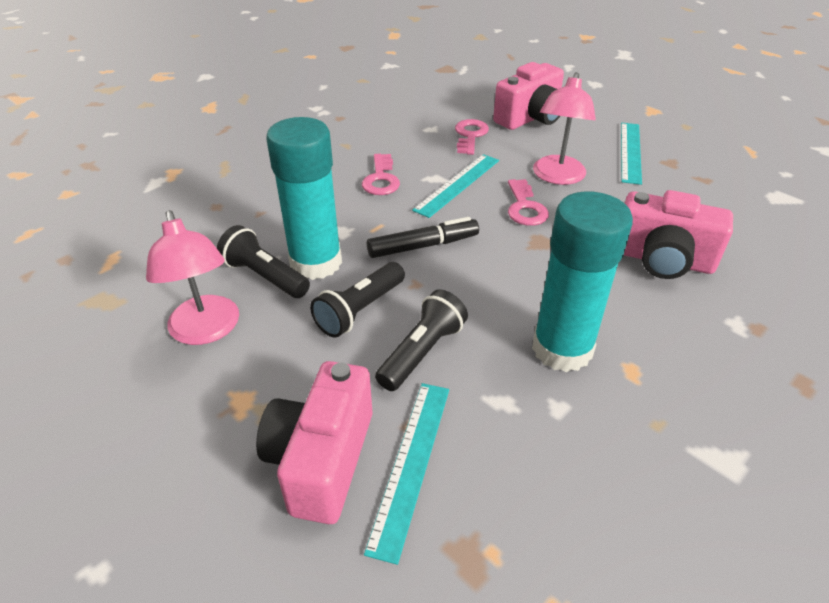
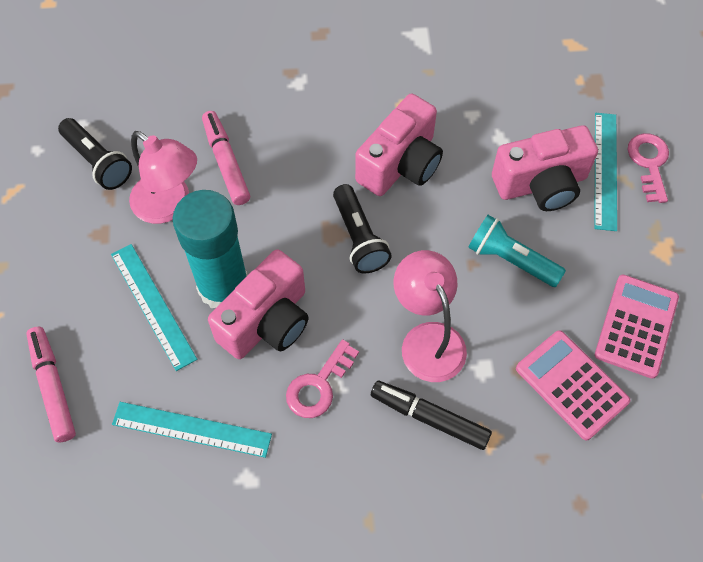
black flashlight: [217,225,310,298] [310,262,405,338] [375,289,468,391] = 3 -> [58,118,132,190] [333,184,392,273] = 2
pink calculator: none = 0 -> [516,330,630,440] [595,275,679,379] = 2
pink key: [362,154,400,195] [455,119,489,155] [508,179,549,226] = 3 -> [286,339,359,418] [627,133,669,203] = 2
pink marker: none = 0 -> [26,327,76,442] [202,111,250,205] = 2
turquoise flashlight: none = 0 -> [468,215,566,287] = 1
turquoise glue stick: [266,117,342,280] [532,191,633,372] = 2 -> [172,190,248,308] = 1

